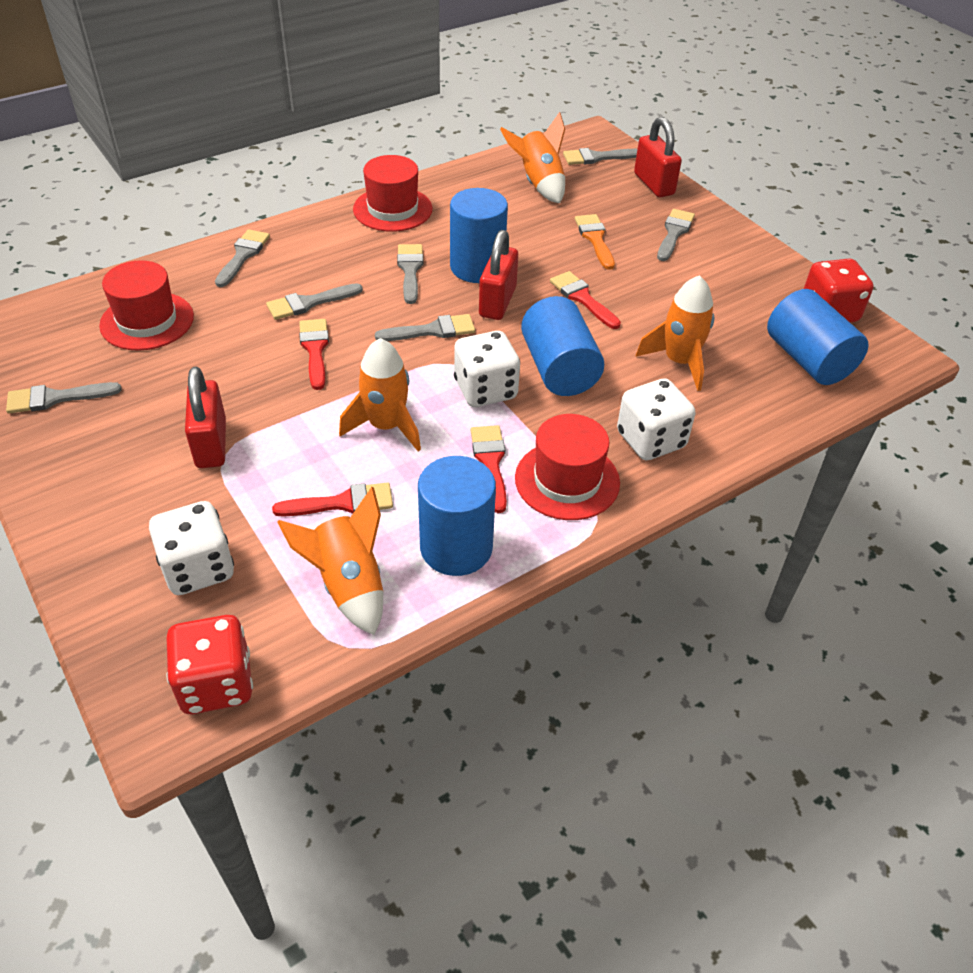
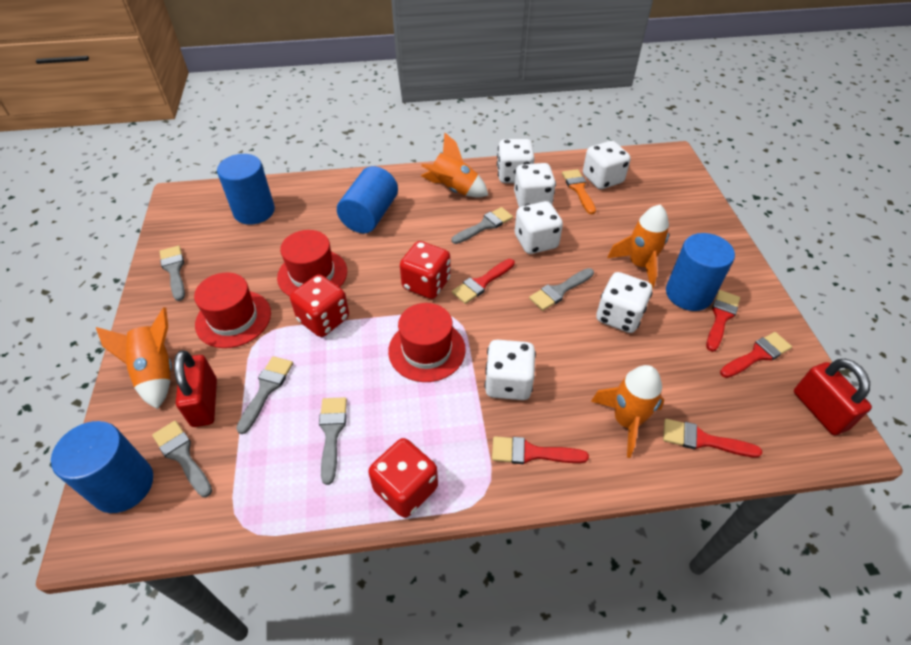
grey brush: [6,382,122,414] [215,229,270,287] [266,283,363,320] [375,314,475,341] [397,244,423,304] [563,148,637,165] [657,209,695,261] = 7 -> [152,421,212,497] [159,246,185,301] [236,356,293,434] [319,397,347,485] [451,207,513,244] [529,268,594,311] = 6
red brush: [272,483,393,517] [299,319,329,390] [471,425,507,513] [550,271,621,329] = 4 -> [452,259,515,304] [492,436,589,464] [663,419,762,458] [706,290,740,352] [720,332,792,378] = 5
red dice: [166,615,253,714] [804,258,874,323] = 2 -> [290,275,349,337] [368,438,438,518] [400,241,451,299] = 3
red padlock: [185,367,226,468] [479,230,518,320] [634,117,682,197] = 3 -> [174,350,217,427] [794,359,872,435] = 2
white dice: [149,501,234,595] [454,331,520,407] [617,378,695,460] = 3 -> [484,340,536,400] [497,139,535,183] [514,163,556,207] [515,201,563,254] [583,141,631,189] [596,272,653,333] = 6

